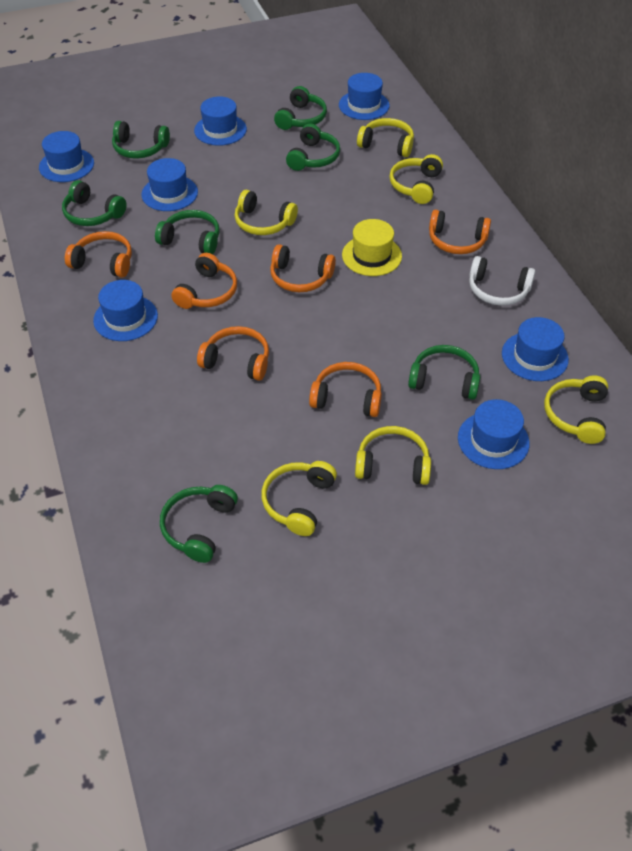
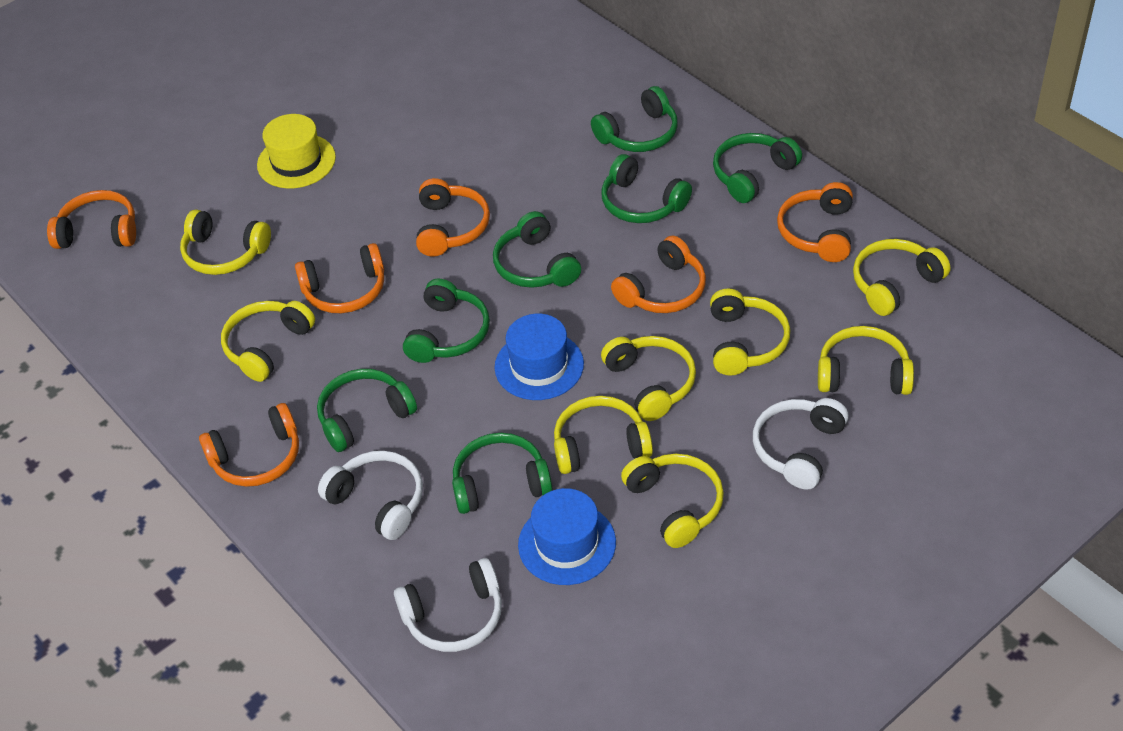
blue hat: [39,131,94,182] [93,280,158,341] [141,158,198,211] [194,96,247,146] [339,73,390,120] [458,399,530,469] [502,317,569,381] = 7 -> [494,314,584,400] [518,488,616,585] = 2
white headphones: [469,256,536,306] = 1 -> [318,451,423,540] [394,558,502,652] [753,398,849,490] = 3
yellow headphones: [235,190,298,235] [261,461,337,536] [355,426,431,485] [357,118,414,157] [389,154,443,204] [544,375,608,444] = 6 -> [180,209,271,275] [221,301,315,382] [554,396,653,474] [601,336,696,421] [621,454,724,548] [710,288,790,375] [818,326,914,395] [853,239,951,316] = 8

